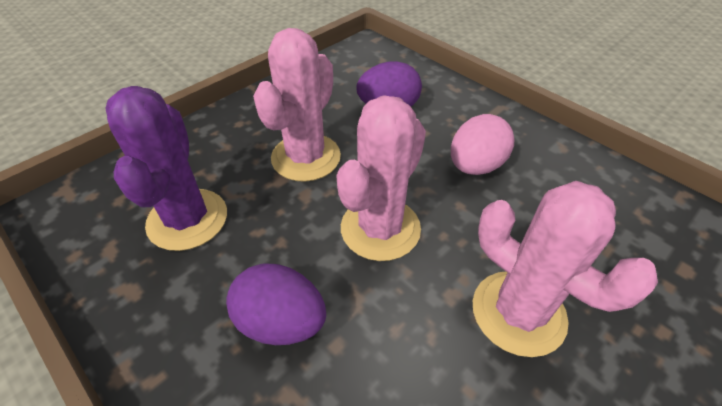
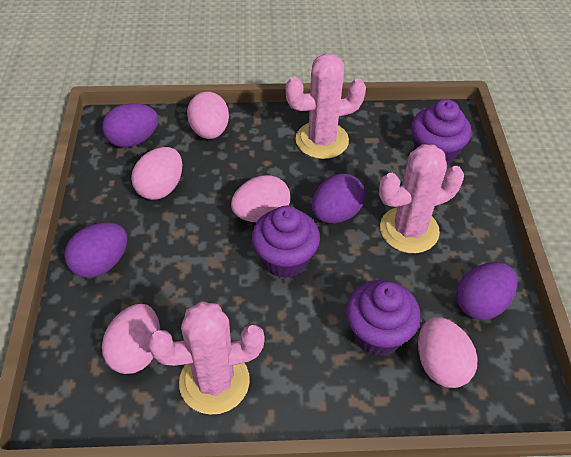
pink egg: [451,114,514,175] = 1 -> [102,304,160,374] [131,147,182,200] [187,92,229,139] [231,175,290,222] [418,317,478,388] = 5
purple cactus: [105,86,227,251] = 1 -> none = 0
purple cupcake: none = 0 -> [252,206,320,278] [346,280,420,356] [411,99,471,165] = 3
purple egg: [226,263,326,345] [357,61,422,106] = 2 -> [64,222,127,278] [102,103,159,148] [312,174,365,223] [456,262,517,320] = 4

